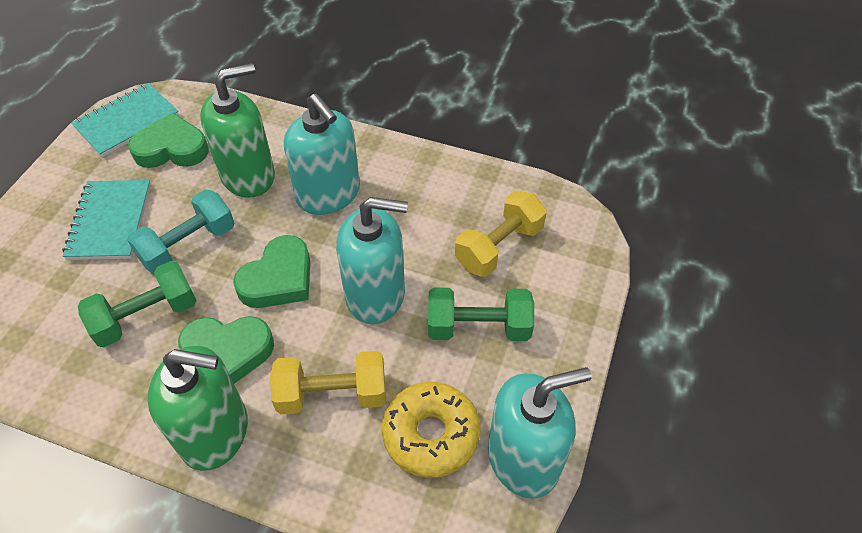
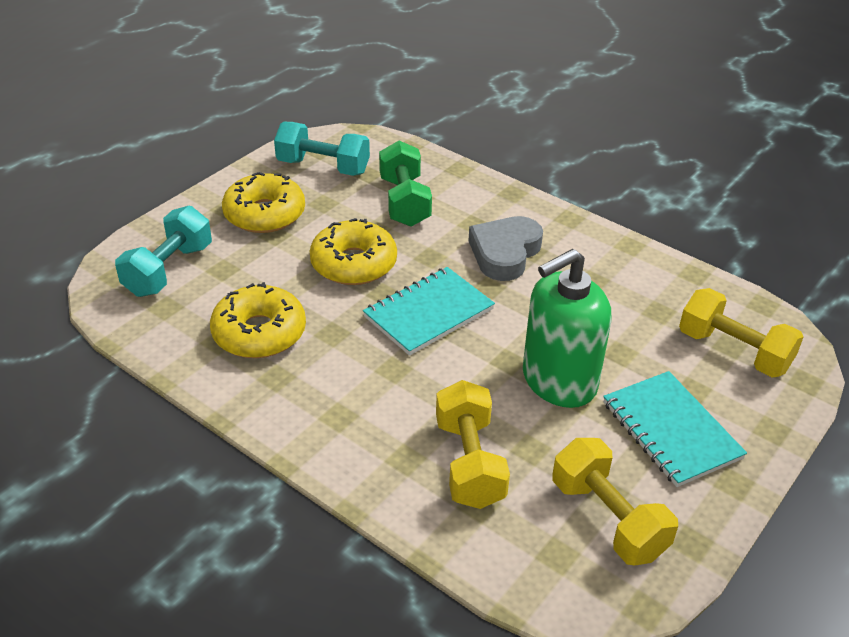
green dumbbell: [78,261,197,347] [428,288,534,341] = 2 -> [379,141,432,227] = 1
green heart: [128,113,209,168] [178,316,274,384] [233,235,310,308] = 3 -> none = 0
green soap dispenser: [147,346,248,471] [200,63,275,198] = 2 -> [523,249,612,408] = 1
grey heart: none = 0 -> [468,216,543,281] = 1
turquoise dumbbell: [127,190,234,274] = 1 -> [115,206,212,297] [274,122,370,176] = 2
turquoise soap dispenser: [283,94,360,215] [336,197,408,324] [488,367,592,499] = 3 -> none = 0
yellow donut: [382,382,480,478] = 1 -> [210,282,306,358] [222,172,305,233] [310,218,397,285] = 3
yellow dumbbell: [270,351,386,414] [455,190,547,277] = 2 -> [436,380,510,509] [552,438,678,566] [679,288,803,378] = 3

